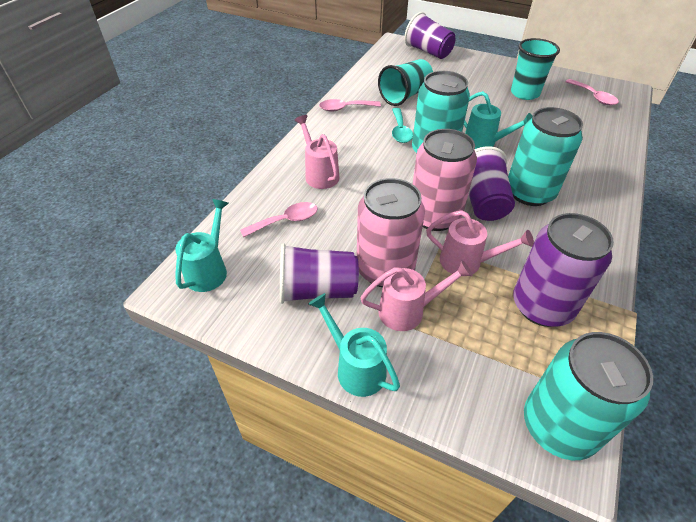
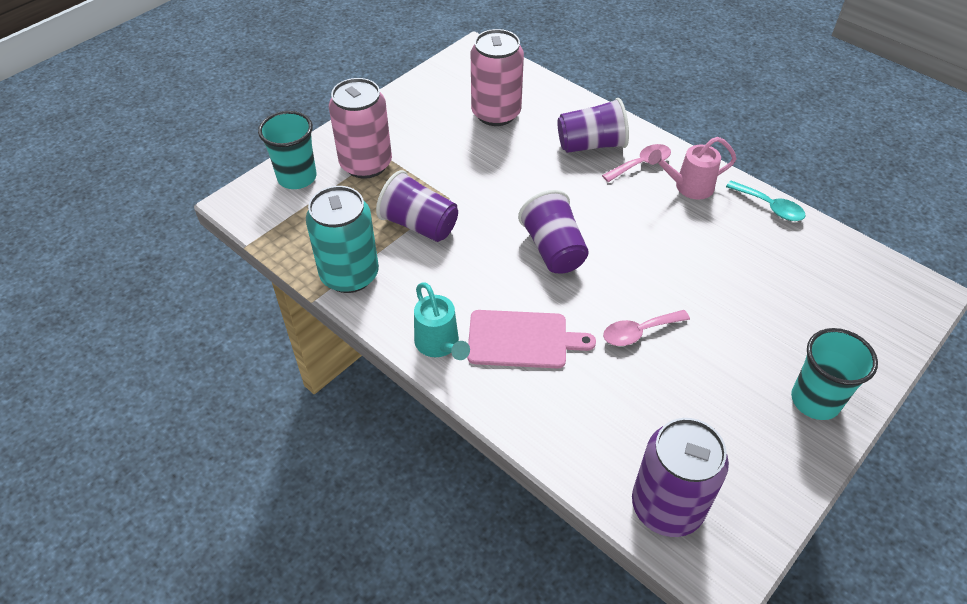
pink cutting board: none = 0 -> [467,310,596,368] = 1
pink spoon: [240,202,318,237] [319,99,381,112] [565,79,619,105] = 3 -> [602,144,671,182] [603,310,690,346] = 2
pink watering can: [295,115,340,189] [360,260,473,331] [426,210,534,276] = 3 -> [648,137,737,199] = 1
turquoise can: [412,71,470,153] [508,107,583,206] [524,332,653,460] = 3 -> [306,186,379,293] = 1
turquoise watering can: [175,199,229,292] [309,293,400,397] [464,91,533,149] = 3 -> [414,282,470,360] = 1

